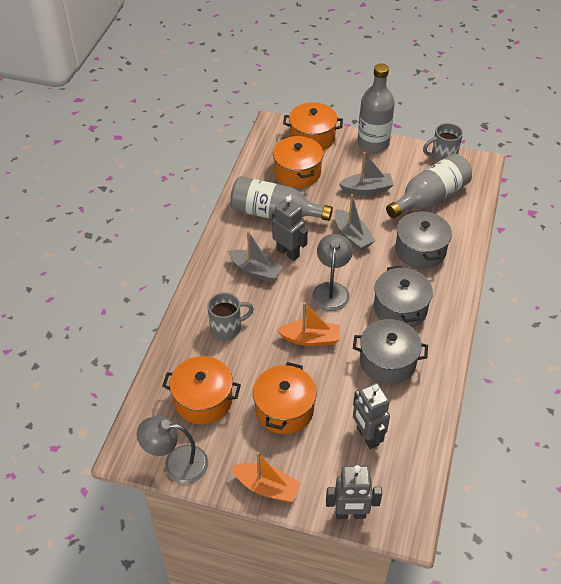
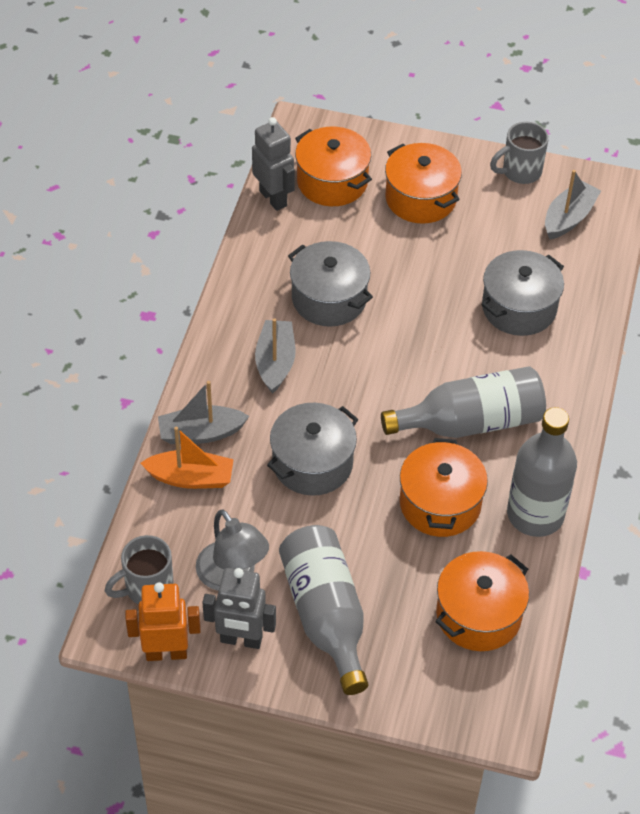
grey lamp: [137,416,208,484] [312,234,353,311] = 2 -> [196,509,269,591] = 1
grey robot: [272,196,308,261] [326,465,382,519] [353,383,390,449] = 3 -> [202,568,276,649] [252,117,295,211] = 2
orange boat: [232,452,301,502] [277,302,340,346] = 2 -> [141,427,234,489] = 1
orange robot: none = 0 -> [125,582,201,661] = 1

